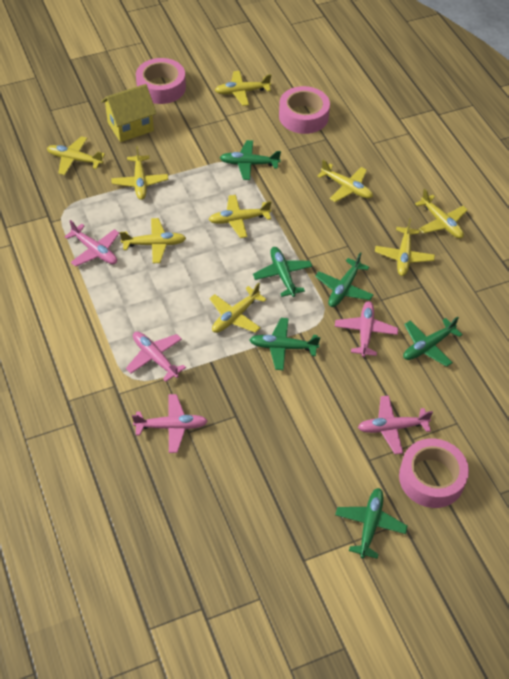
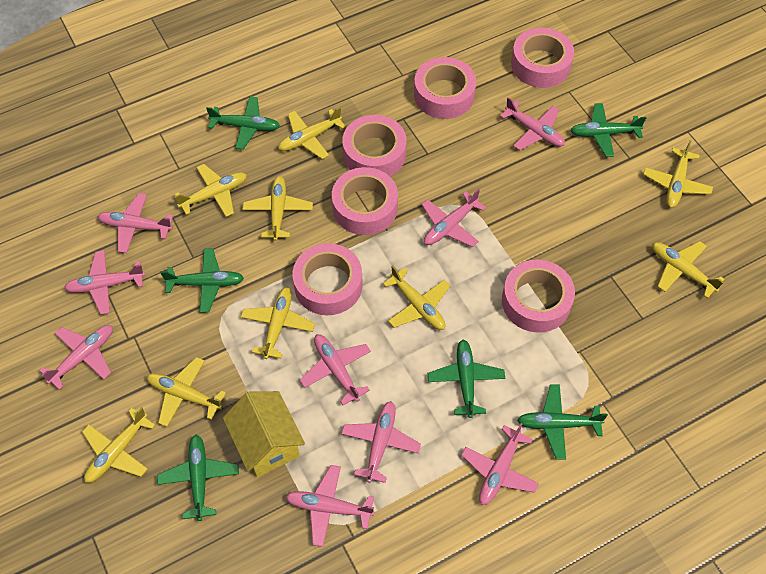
pink plane: [64,220,119,267] [126,331,186,382] [132,394,208,453] [335,301,398,357] [358,396,433,454] = 5 -> [40,325,113,390] [64,250,145,314] [98,193,173,253] [285,465,374,547] [300,334,371,405] [341,401,421,483] [422,189,486,247] [461,423,539,505] [500,97,565,150] = 9
pink tape: [136,58,186,104] [279,86,330,134] [399,438,469,508] = 3 -> [292,243,363,315] [332,167,398,235] [342,115,407,176] [414,57,476,119] [502,260,575,333] [511,28,574,88] = 6

